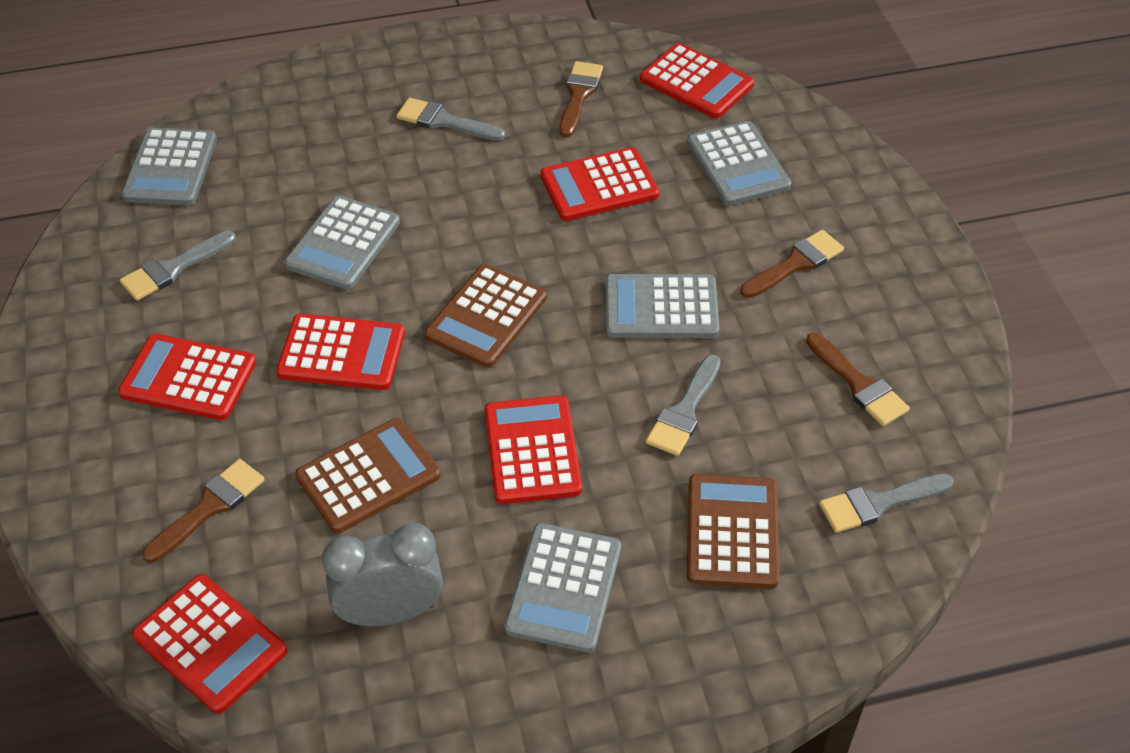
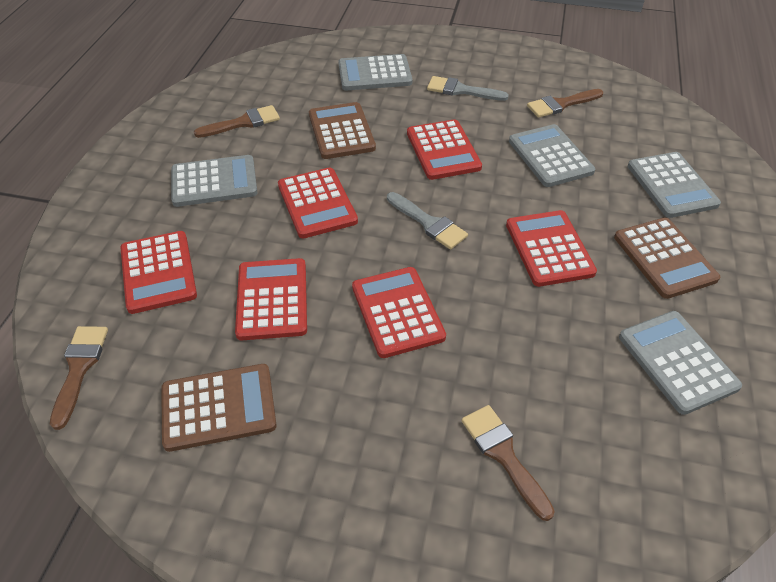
grey brush: [120,231,236,301] [396,97,505,141] [646,354,721,456] [819,474,954,533] = 4 -> [387,192,468,250] [427,76,509,101] = 2
grey clock: [322,524,443,626] = 1 -> none = 0

